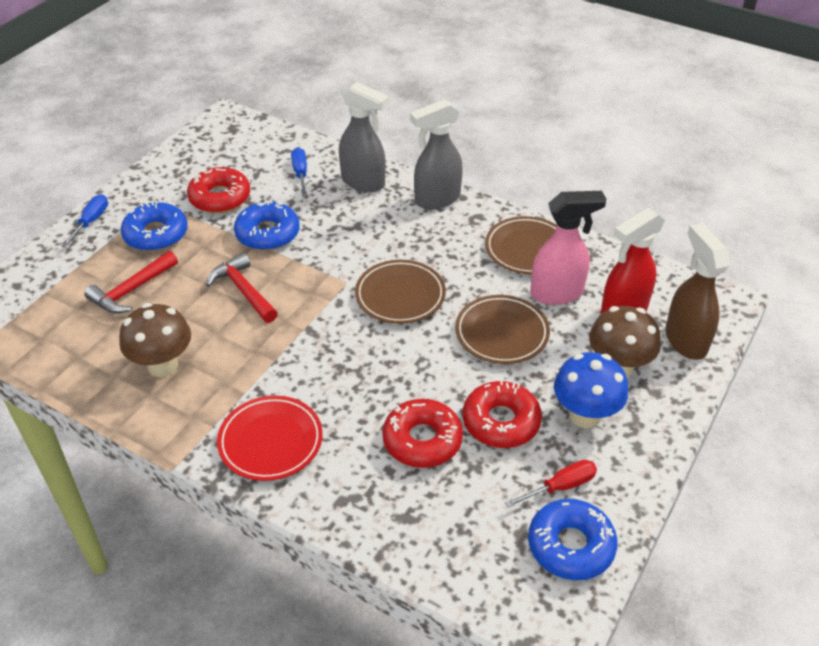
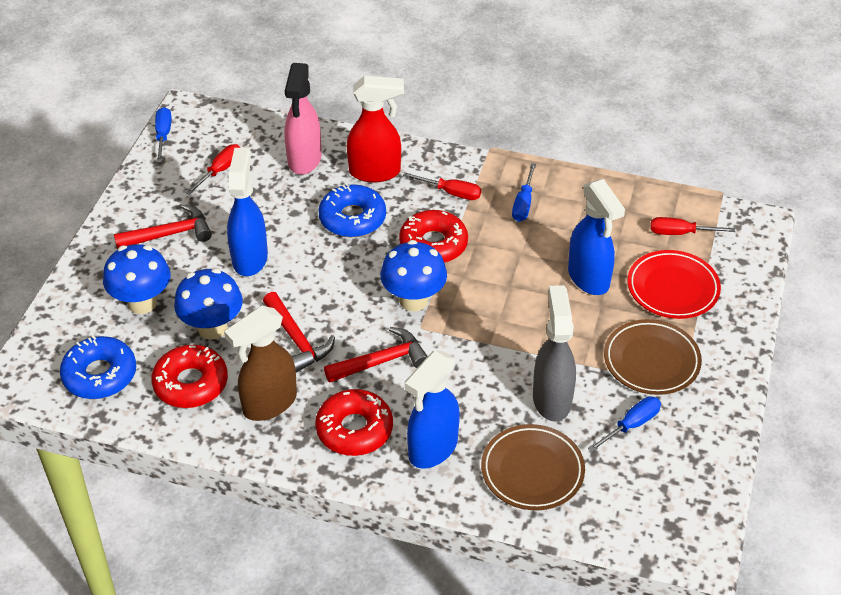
blue donut: [121,201,188,251] [234,201,300,251] [528,499,617,580] = 3 -> [60,335,136,399] [319,183,386,237] = 2
blue mushroom: [554,352,628,428] = 1 -> [103,244,170,314] [174,268,243,340] [380,240,447,312] = 3
blue screwdriver: [61,194,108,248] [291,148,307,196] = 2 -> [155,107,172,163] [512,163,536,222] [588,396,661,452] = 3
blue spray bottle: none = 0 -> [227,148,268,276] [405,351,460,469] [568,179,625,295] = 3
brown mushroom: [119,303,191,377] [589,306,661,378] = 2 -> none = 0
brown plate: [355,260,446,324] [455,295,550,364] [485,216,557,274] = 3 -> [481,424,585,510] [604,319,702,395] = 2
grey spray bottle: [339,82,389,192] [410,99,463,210] = 2 -> [533,285,576,421] = 1
red hammer: [84,251,178,314] [206,253,278,323] = 2 -> [114,204,212,249] [263,292,335,372] [324,327,428,383] = 3
red screwdriver: [505,460,597,508] = 1 -> [185,144,241,195] [403,173,481,200] [650,217,735,235] = 3

